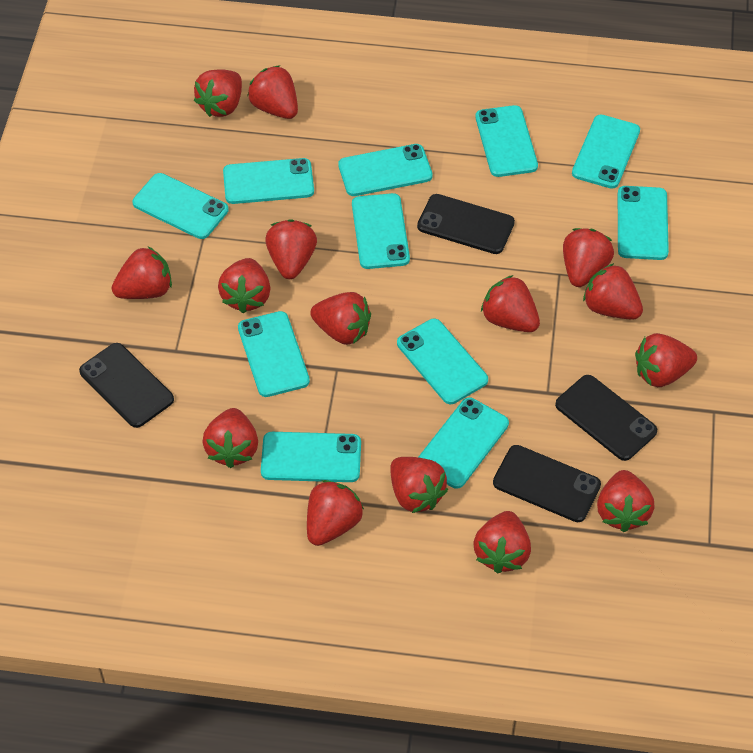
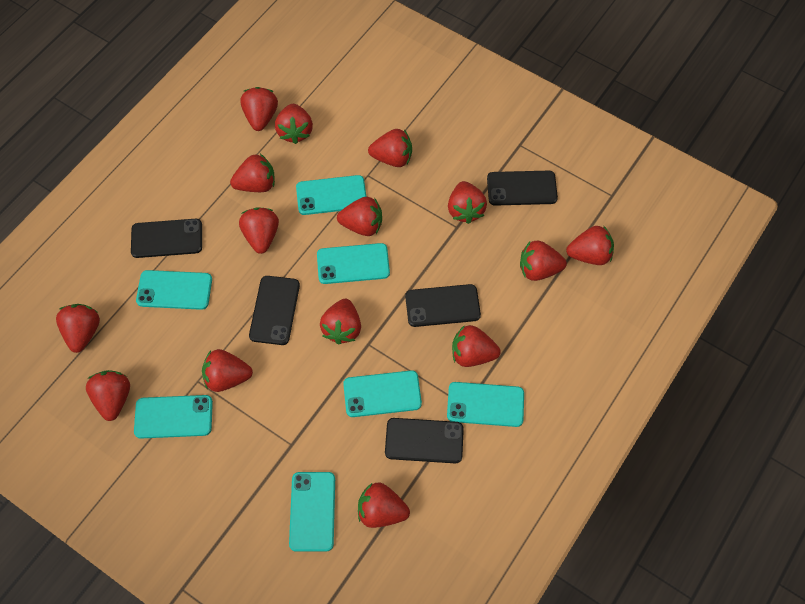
black phone: [79,343,174,428] [417,194,515,254] [493,445,601,522] [555,375,657,461] = 4 -> [131,219,202,258] [249,276,300,345] [385,418,464,463] [405,284,481,327] [487,171,558,206] = 5
turquoise phone: [133,173,228,239] [223,158,314,204] [238,311,310,397] [261,432,361,482] [338,144,433,196] [352,193,410,269] [397,319,488,404] [419,398,509,489] [476,105,538,177] [572,114,640,189] [618,186,669,260] = 11 -> [134,395,213,439] [136,270,212,310] [289,472,335,552] [296,175,366,215] [317,243,390,284] [343,370,422,417] [447,382,524,427] = 7

